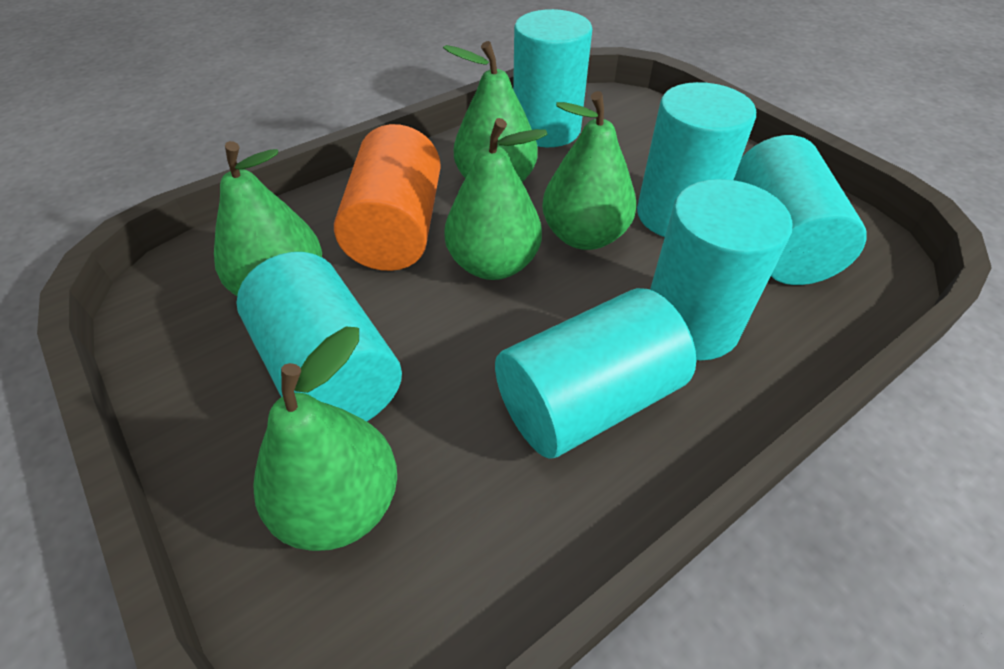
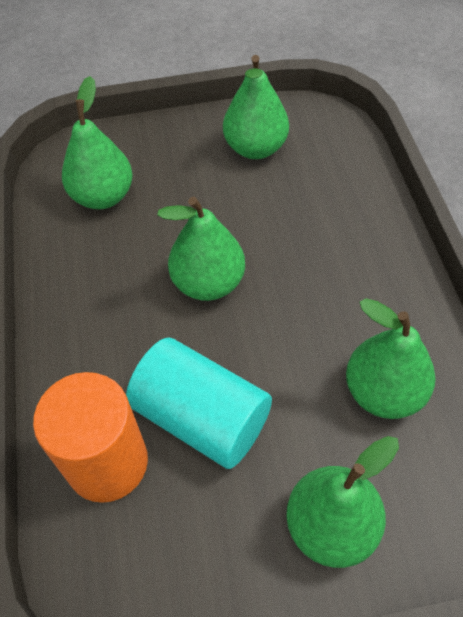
turquoise cylinder: [236,252,402,422] [495,288,696,459] [513,9,592,147] [637,82,756,237] [650,179,792,360] [734,135,866,285] = 6 -> [126,338,272,469] = 1

